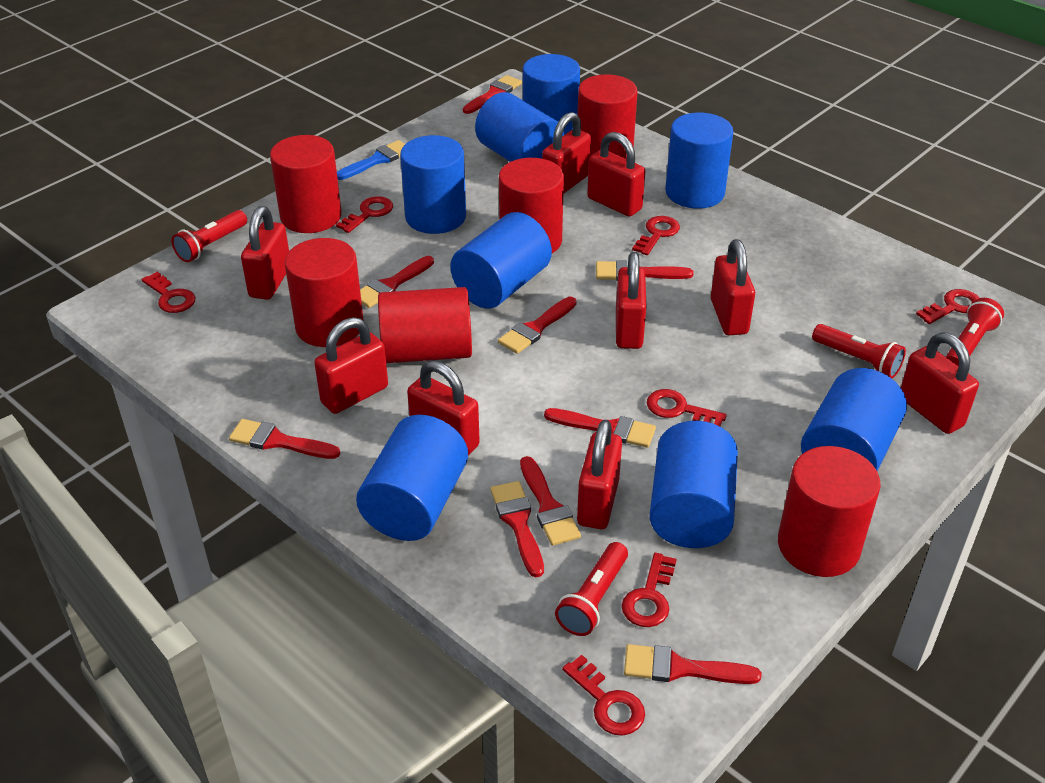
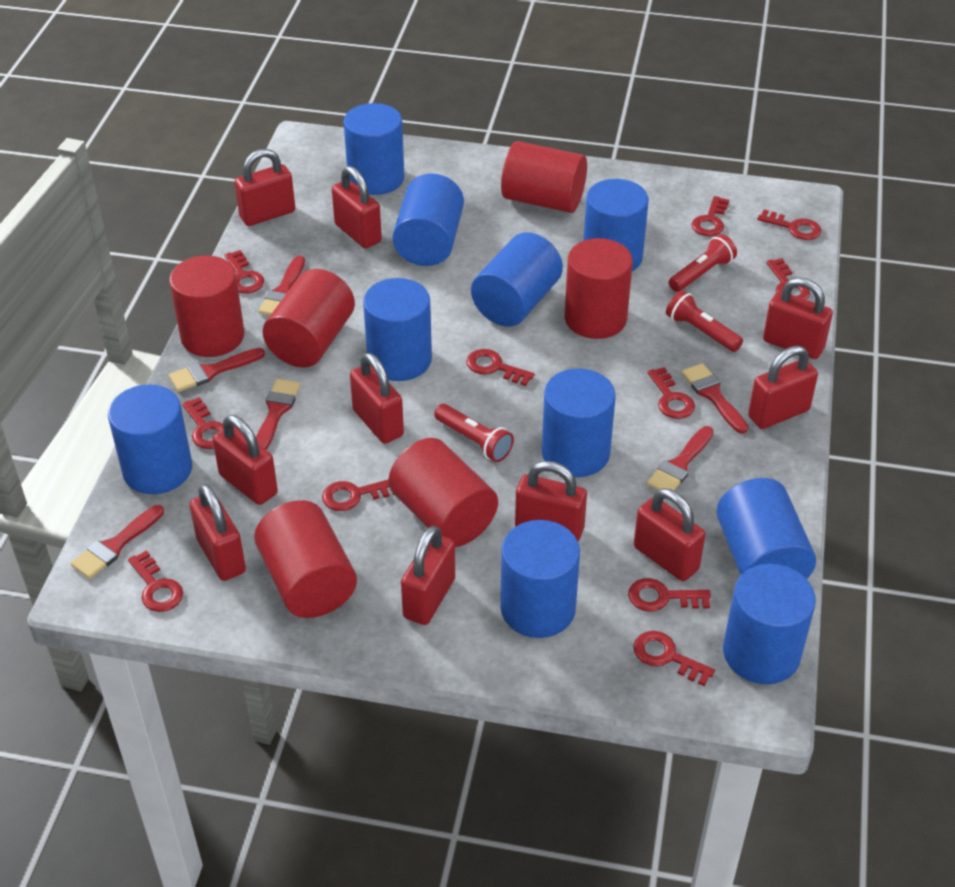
blue brush: [337,140,405,180] = 1 -> none = 0
blue cylinder: [356,415,468,541] [400,135,466,234] [450,212,552,309] [475,92,564,162] [523,54,580,135] [649,421,738,548] [665,113,733,209] [801,368,907,471] = 8 -> [108,384,192,494] [343,103,404,195] [363,278,432,381] [392,174,464,266] [471,232,563,327] [500,520,580,638] [542,368,615,477] [583,179,649,271] [716,478,816,579] [723,564,816,684] = 10
red brush: [229,419,340,459] [360,256,434,308] [463,75,522,114] [491,481,544,577] [498,297,577,354] [520,456,581,546] [544,408,656,448] [596,260,694,281] [624,644,761,684] = 9 -> [71,505,164,579] [169,348,265,392] [256,379,301,450] [258,256,305,316] [647,426,714,490] [681,363,748,434] = 6
red flashlight: [171,210,247,262] [555,542,628,636] [812,324,906,378] [946,298,1004,366] = 4 -> [434,404,514,462] [666,290,743,352] [669,234,737,292] = 3
red key: [141,272,195,313] [336,196,393,233] [562,655,645,736] [622,553,676,627] [632,216,680,255] [647,389,727,426] [916,289,979,324] = 7 -> [128,550,183,612] [182,397,223,449] [225,250,264,293] [322,480,395,511] [466,349,534,386] [628,578,711,612] [633,631,715,686] [648,367,695,419] [691,196,729,236] [757,209,821,240] [766,258,810,300] = 11
red padlock: [241,206,289,300] [314,317,388,414] [407,361,480,455] [542,112,591,194] [577,419,622,529] [587,132,645,217] [616,252,646,349] [711,239,755,335] [901,333,979,434] = 9 -> [189,484,246,581] [213,415,278,505] [235,149,295,226] [332,166,382,249] [350,353,404,444] [401,525,455,625] [515,461,587,541] [634,488,705,581] [748,346,818,429] [763,277,833,359] = 10

